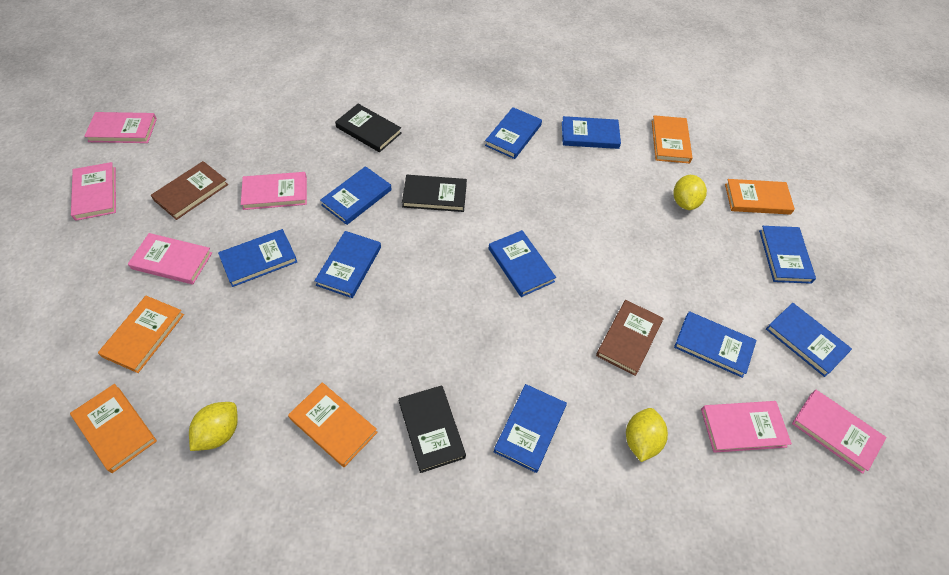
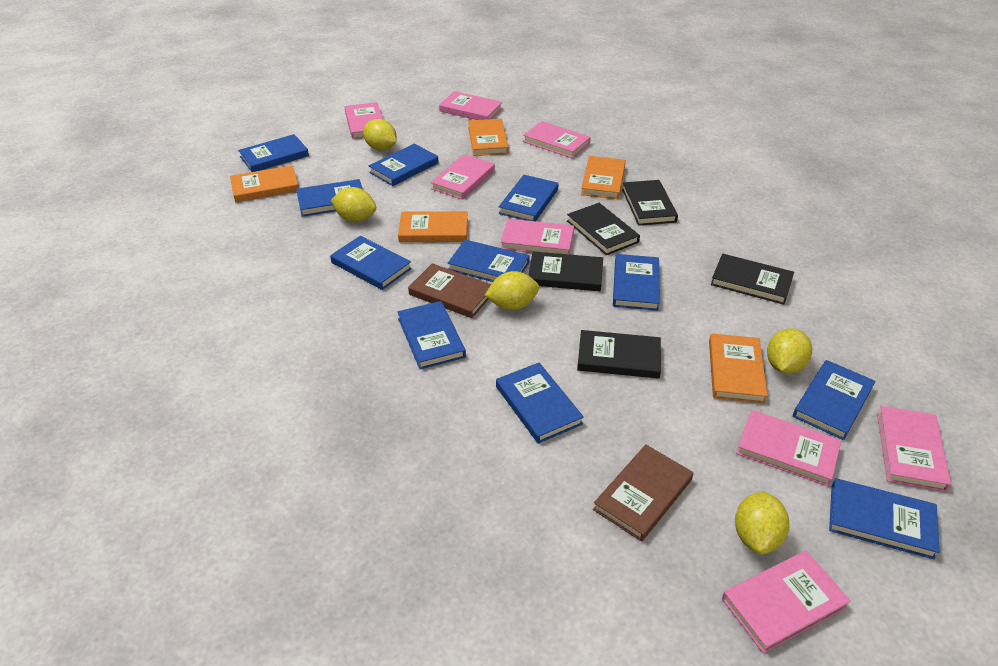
black book: [335,104,402,152] [398,385,466,473] [402,175,467,212] = 3 -> [528,252,603,291] [567,203,640,255] [577,330,661,379] [622,180,678,226] [711,254,794,305] = 5
blue book: [218,229,297,287] [314,231,381,298] [320,166,392,225] [485,107,542,159] [489,230,556,297] [494,384,567,473] [562,116,621,149] [674,311,757,378] [759,226,816,284] [766,303,852,377] = 10 -> [238,134,309,172] [296,179,363,217] [330,236,412,290] [369,143,439,186] [397,301,466,369] [448,240,529,282] [496,362,584,444] [499,175,558,221] [613,254,660,311] [793,360,875,440] [829,478,940,560] = 11
pink book: [71,162,116,221] [84,112,157,143] [128,233,212,284] [241,172,307,210] [701,401,792,453] [792,390,887,474] = 6 -> [344,102,383,139] [431,154,495,200] [439,91,502,120] [501,219,574,254] [523,121,591,158] [722,551,851,653] [736,410,841,487] [877,406,951,492] = 8
yellow lemon: [189,402,238,451] [626,408,668,462] [674,175,707,210] = 3 -> [331,187,376,222] [363,119,397,150] [484,271,539,310] [735,491,790,555] [767,328,812,374] = 5

